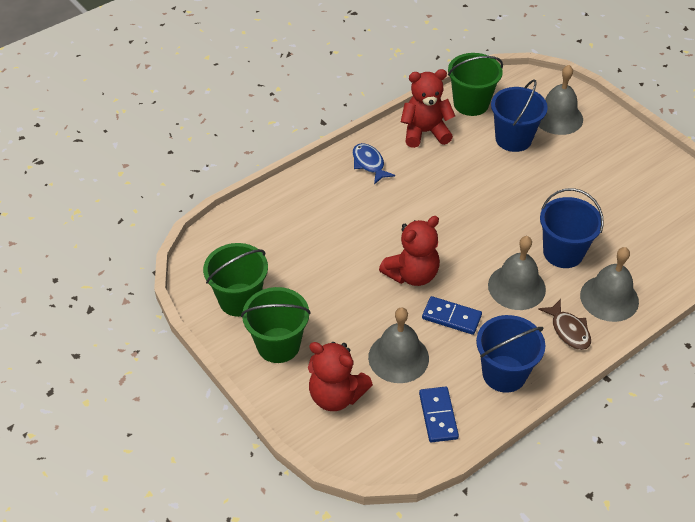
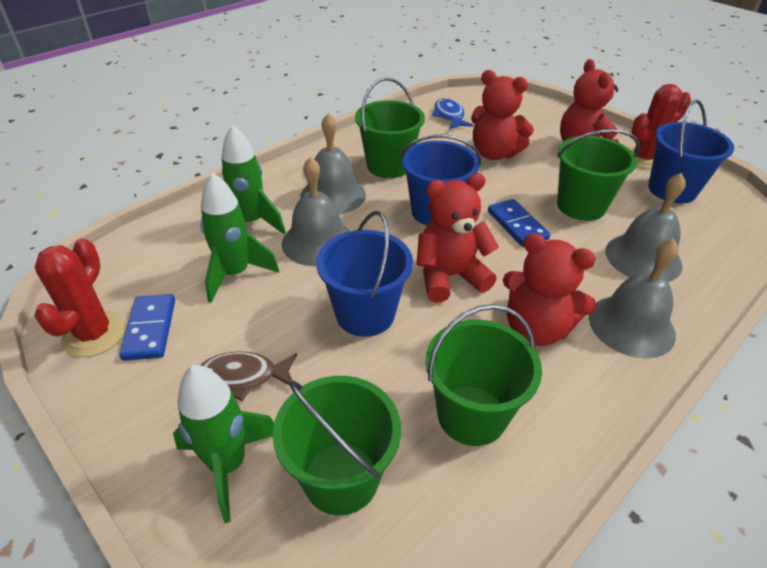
green bucket: [203,243,268,317] [241,287,311,363] [448,53,503,116] = 3 -> [272,376,401,515] [355,77,425,178] [426,304,542,446] [557,129,640,221] = 4
green rocket: none = 0 -> [173,365,274,523] [200,172,279,303] [222,124,285,234] = 3
red cactus: none = 0 -> [34,238,126,357] [629,84,691,170] = 2
red teddy bear: [308,342,373,411] [379,216,440,286] [401,69,455,148] = 3 -> [417,173,499,303] [471,70,534,160] [503,233,596,346] [560,59,619,143] = 4

